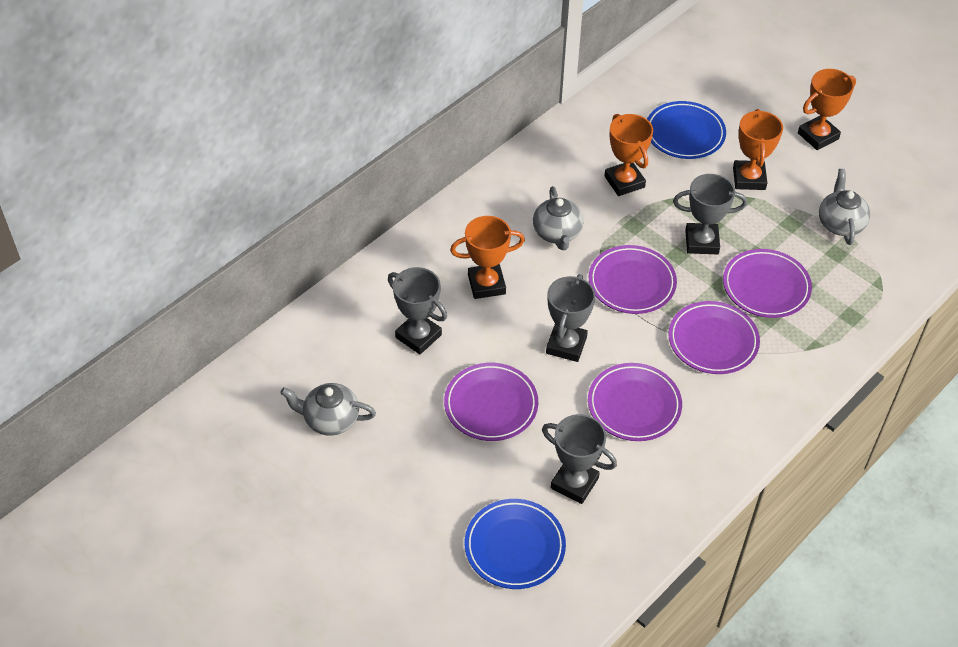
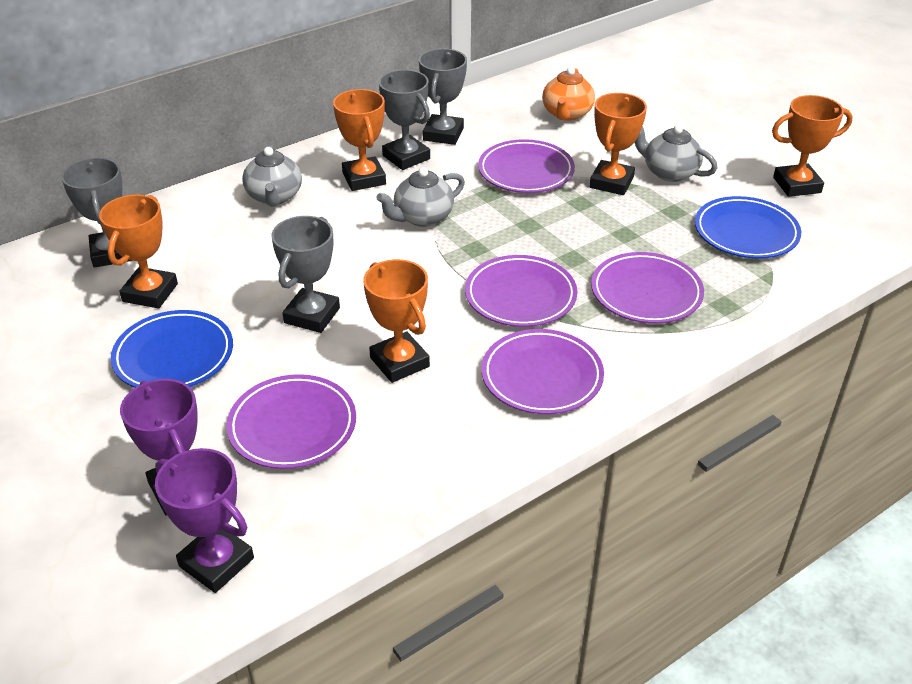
orange teapot: none = 0 -> [542,67,595,121] = 1
orange trophy: [450,216,525,299] [604,114,653,196] [733,109,783,190] [798,69,856,150] = 4 -> [99,195,178,308] [333,89,386,191] [363,259,430,383] [590,93,647,195] [772,95,853,197] = 5
purple trophy: none = 0 -> [120,379,198,516] [155,448,254,593] = 2

